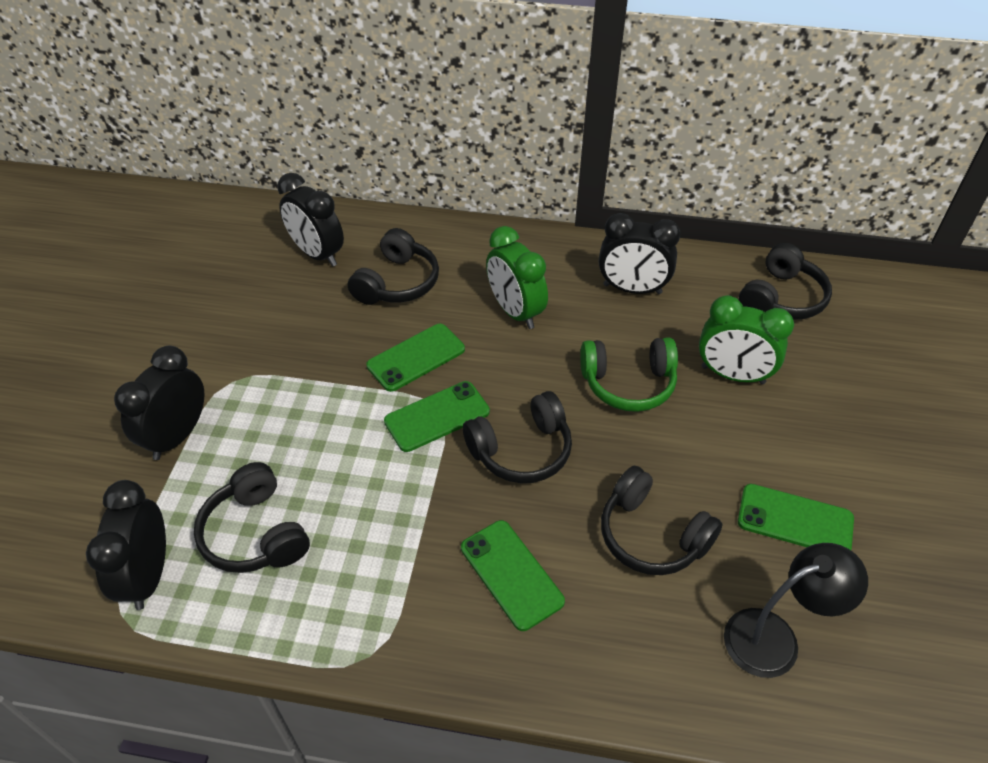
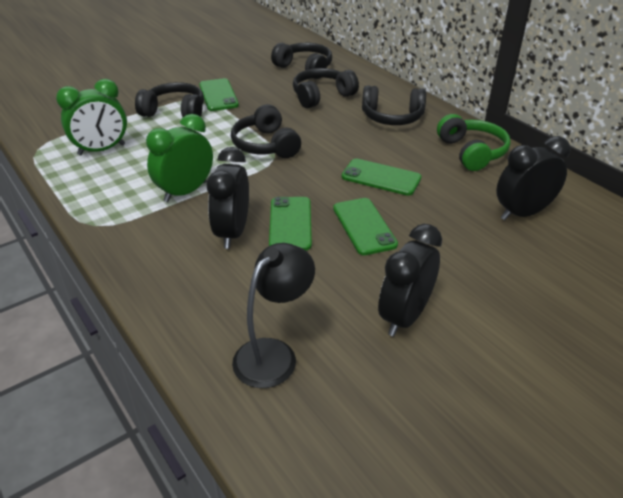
black clock: [86,480,166,610] [114,346,205,460] [277,173,344,267] [599,213,680,294] = 4 -> [207,147,249,249] [378,224,442,336] [496,136,571,220] = 3

